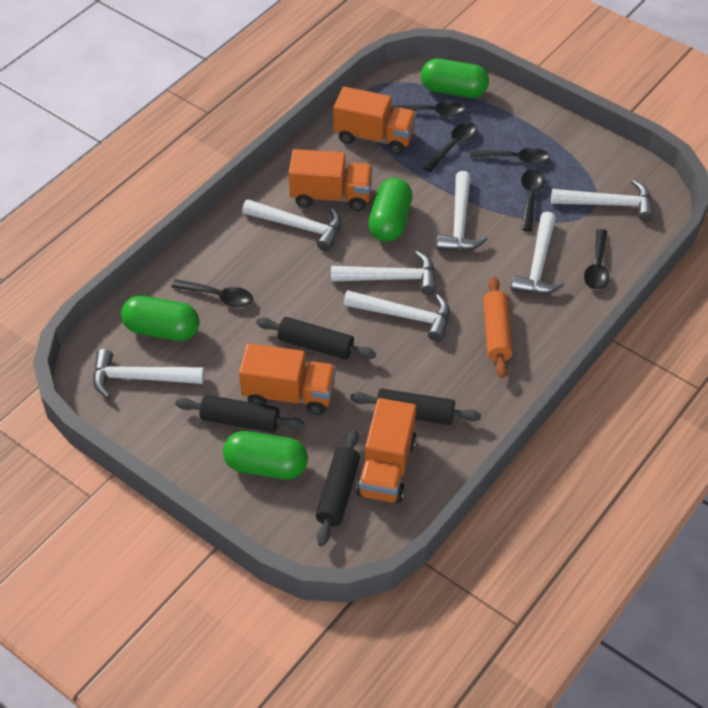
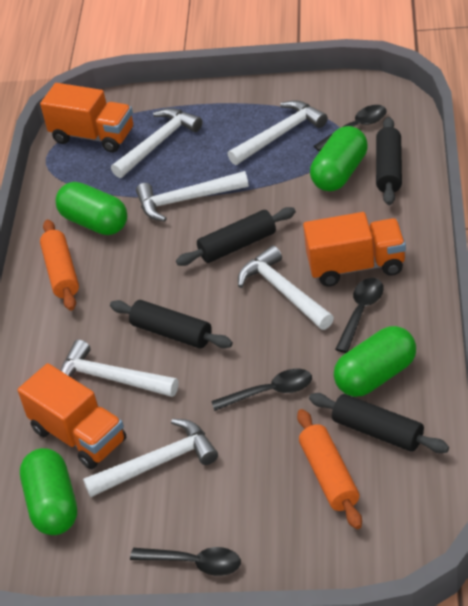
black spoon: [171,279,253,308] [391,101,466,117] [423,122,477,172] [470,148,550,165] [521,169,545,231] [584,229,609,290] = 6 -> [130,547,241,576] [211,369,312,411] [314,105,387,152] [335,278,383,353] = 4
orange rolling pin: [483,276,513,378] = 1 -> [40,219,79,311] [297,409,362,529] = 2
orange truck: [239,343,336,415] [289,149,373,211] [334,87,417,155] [356,398,416,504] = 4 -> [18,363,126,469] [40,83,133,152] [303,212,406,287] = 3
white hammer: [93,349,204,398] [242,199,342,251] [331,251,437,295] [344,290,450,342] [436,171,488,251] [511,212,565,294] [551,180,654,221] = 7 -> [60,340,178,397] [83,419,218,497] [111,108,202,178] [136,171,249,222] [228,100,328,165] [238,245,334,330] = 6

